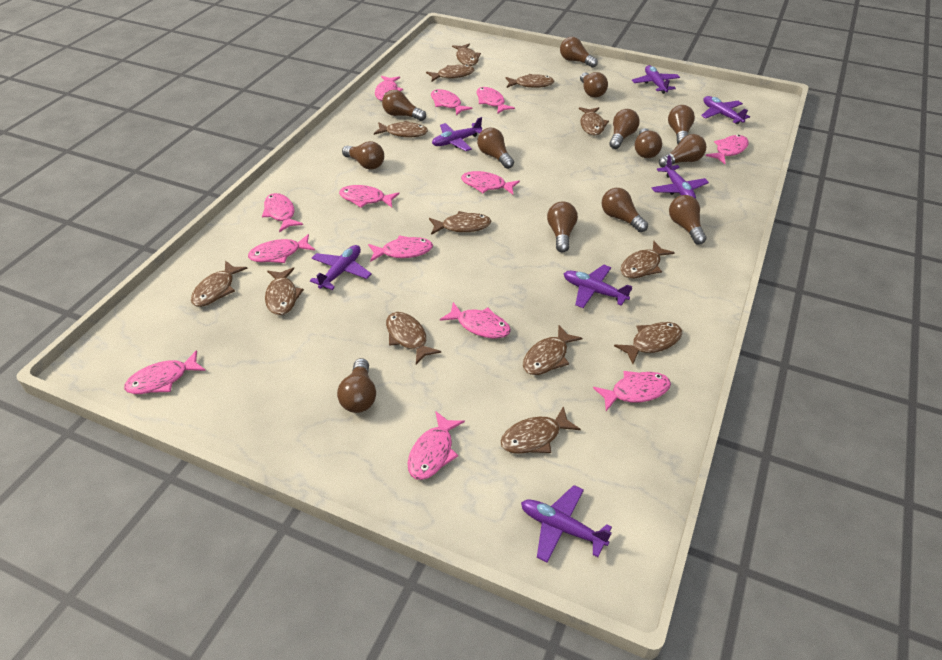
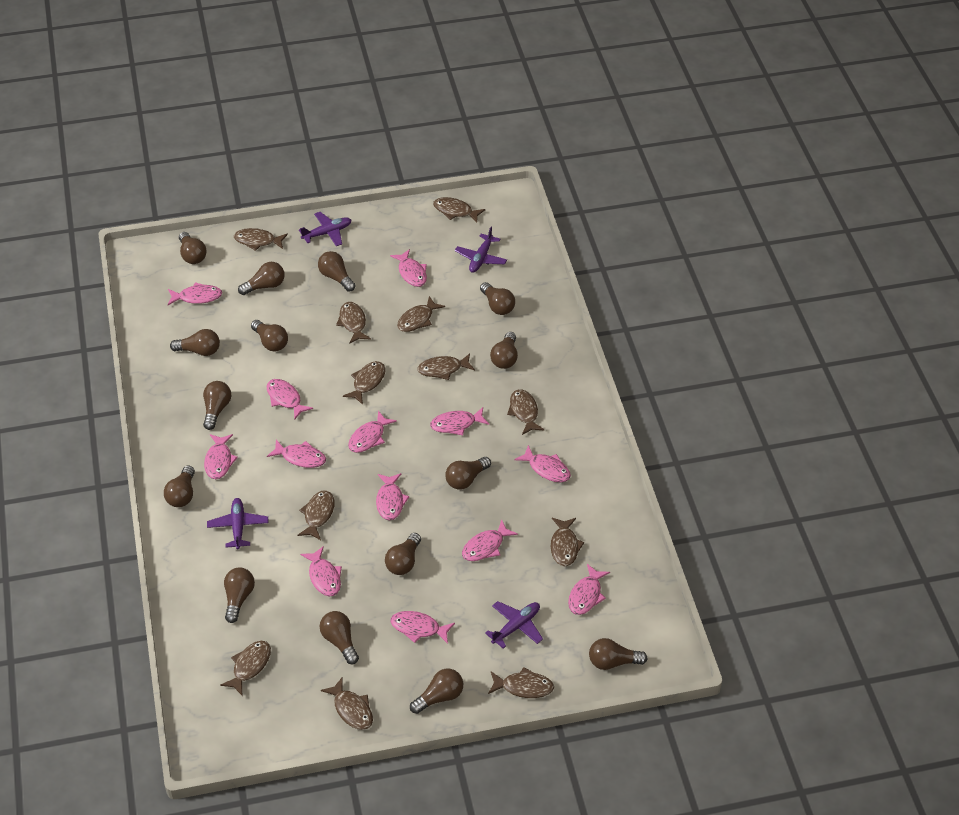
brown fish: [191,260,248,307] [265,268,304,315] [374,121,428,137] [386,312,441,364] [426,65,474,81] [429,211,491,235] [452,44,481,66] [500,406,581,454] [505,74,554,88] [523,325,583,375] [579,107,609,136] [614,322,682,364] [620,241,675,279] = 13 -> [220,641,271,695] [234,228,288,251] [297,491,335,540] [321,678,373,730] [336,302,371,344] [343,361,385,404] [397,296,445,332] [417,354,475,380] [433,197,485,223] [488,667,554,698] [507,389,545,435] [551,518,584,566] = 12
brown light bulb: [337,358,376,413] [342,141,384,170] [382,90,426,121] [477,128,514,169] [547,202,578,253] [560,37,598,68] [580,72,608,98] [601,188,648,232] [609,109,640,149] [635,128,662,158] [659,134,706,167] [668,105,695,144] [669,195,706,244] = 13 -> [164,465,195,507] [170,329,220,356] [179,232,206,264] [203,381,231,430] [224,568,255,623] [238,262,285,295] [251,320,288,351] [318,251,355,292] [320,611,359,664] [385,533,421,575] [410,669,463,714] [445,457,491,490] [480,282,515,315] [490,332,518,369] [589,638,648,670] = 15
purple plane: [310,245,372,290] [432,117,483,151] [521,485,612,563] [564,265,632,308] [632,65,680,94] [652,155,709,199] [701,96,750,124] = 7 -> [207,498,268,550] [299,212,351,246] [455,227,507,273] [485,601,543,649] = 4

